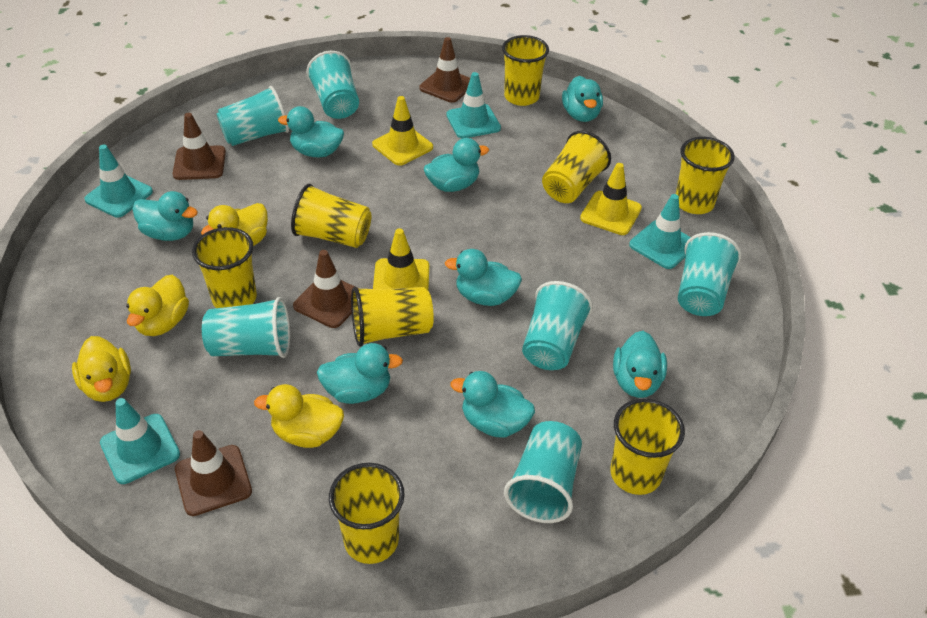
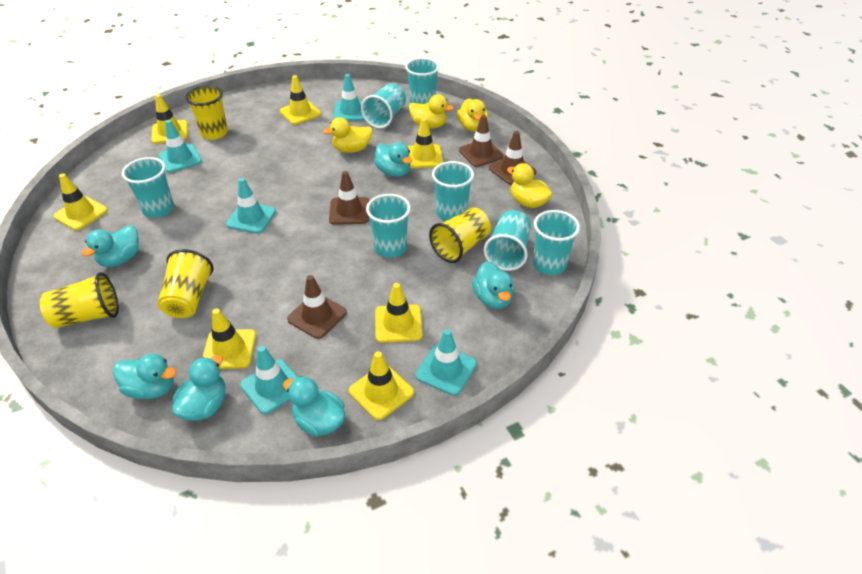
turquoise cup: [202,297,290,358] [216,86,289,146] [306,51,359,119] [504,421,582,523] [522,281,593,370] [678,232,741,316] = 6 -> [122,157,174,218] [361,83,406,128] [366,194,411,258] [405,58,440,104] [432,161,474,221] [484,210,531,271] [533,210,580,275] = 7
turquoise duck: [132,191,198,241] [278,106,344,157] [317,343,403,404] [424,138,489,192] [445,249,522,306] [451,371,535,437] [562,76,603,122] [613,331,667,398] = 8 -> [82,225,139,267] [113,354,176,399] [172,355,225,421] [283,376,345,437] [374,142,412,177] [472,261,514,309] = 6
turquoise traffic cone: [84,145,153,218] [100,398,180,484] [446,72,501,138] [629,194,691,269] = 4 -> [159,120,202,173] [226,178,276,234] [240,346,299,414] [333,74,365,121] [415,329,477,396] = 5
yellow cup: [192,227,257,308] [291,184,371,248] [329,463,405,564] [351,287,434,347] [502,35,549,106] [542,131,611,203] [610,398,685,495] [676,137,735,214] = 8 -> [40,272,119,328] [157,249,213,318] [185,85,228,140] [429,207,491,263] = 4
yellow traffic cone: [372,96,433,166] [373,228,429,291] [580,163,642,235] = 3 -> [53,174,108,230] [151,94,188,144] [203,308,256,369] [280,75,321,125] [349,351,414,420] [375,283,423,343] [407,118,443,168] = 7

